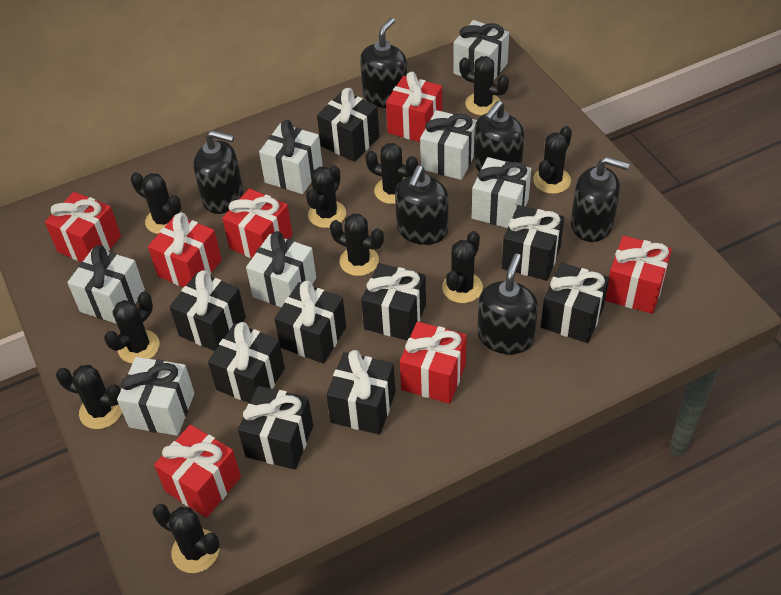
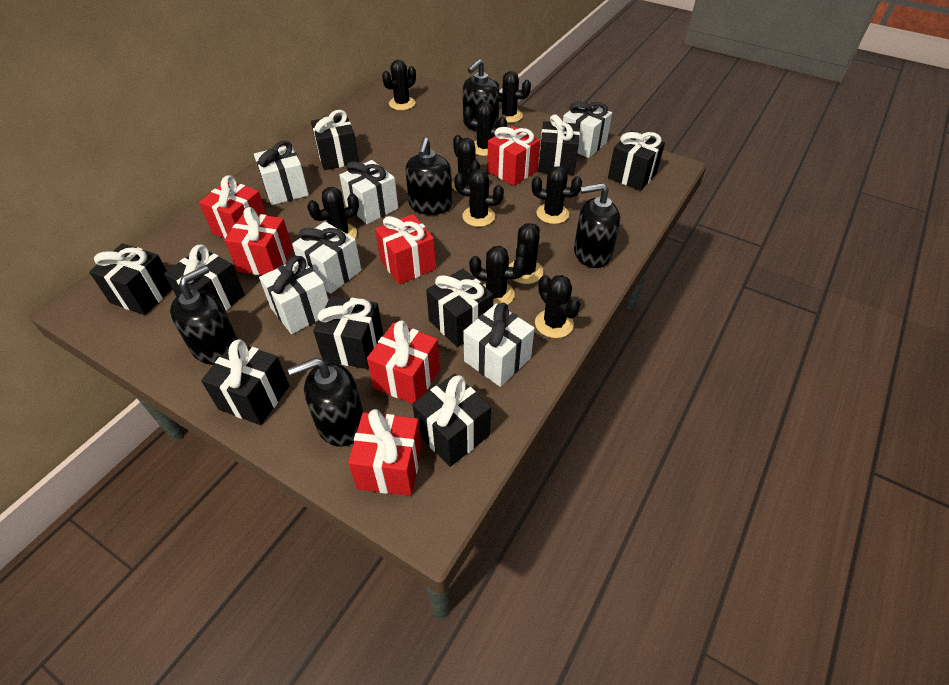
black soap dispenser: [193,130,243,214] [360,18,407,108] [395,166,448,245] [474,101,524,171] [477,253,538,354] [571,156,630,242] = 6 -> [170,265,238,365] [288,358,363,447] [405,138,452,215] [463,59,500,131] [574,183,620,268] = 5
red gift: [45,192,121,262] [148,212,222,287] [154,425,241,518] [222,188,292,258] [386,72,442,142] [400,322,467,404] [605,236,672,314] = 7 -> [199,175,266,238] [224,207,293,275] [348,409,422,496] [367,320,440,404] [375,214,436,284] [487,126,540,186] = 6
white gift: [67,245,145,324] [117,357,194,436] [246,231,316,308] [259,120,323,194] [420,110,477,180] [453,20,509,80] [472,157,531,228] = 7 -> [254,141,309,205] [259,256,329,334] [292,222,361,294] [339,160,398,224] [463,303,535,387] [563,101,612,158] = 6

